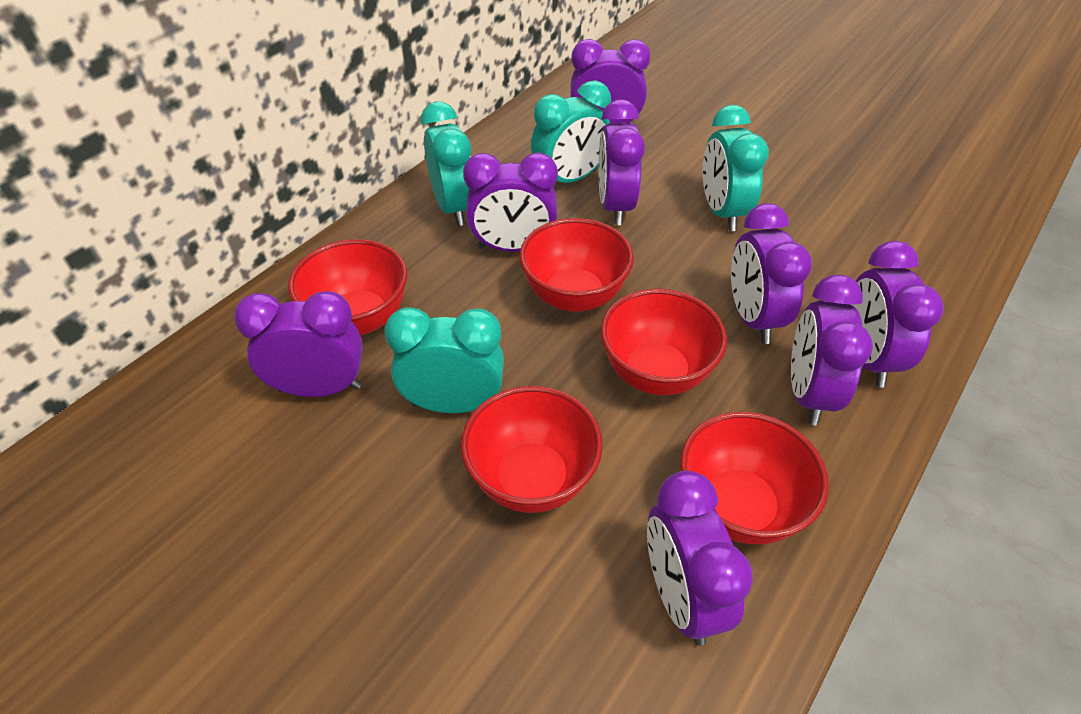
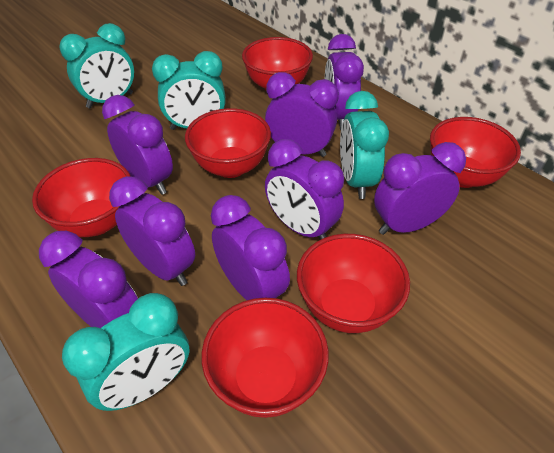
red bowl: [288,239,407,335] [461,386,603,513] [519,218,634,312] [601,289,727,395] [680,412,829,544] = 5 -> [32,158,131,237] [185,108,271,178] [202,298,329,418] [242,37,313,90] [297,234,410,333] [430,117,521,188] = 6

